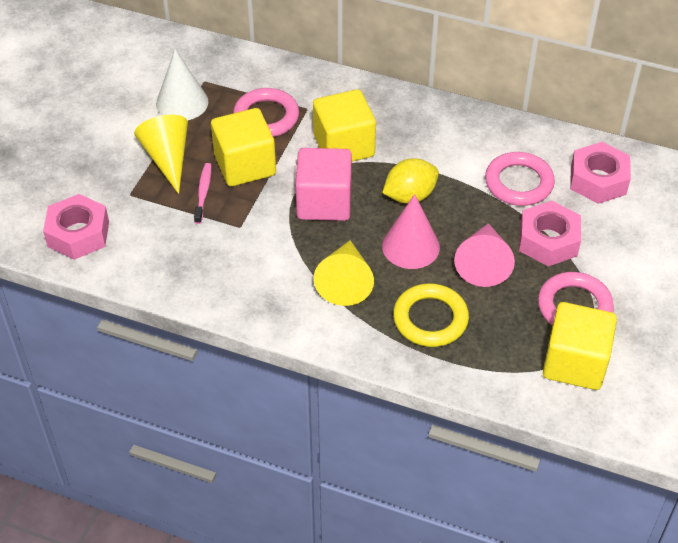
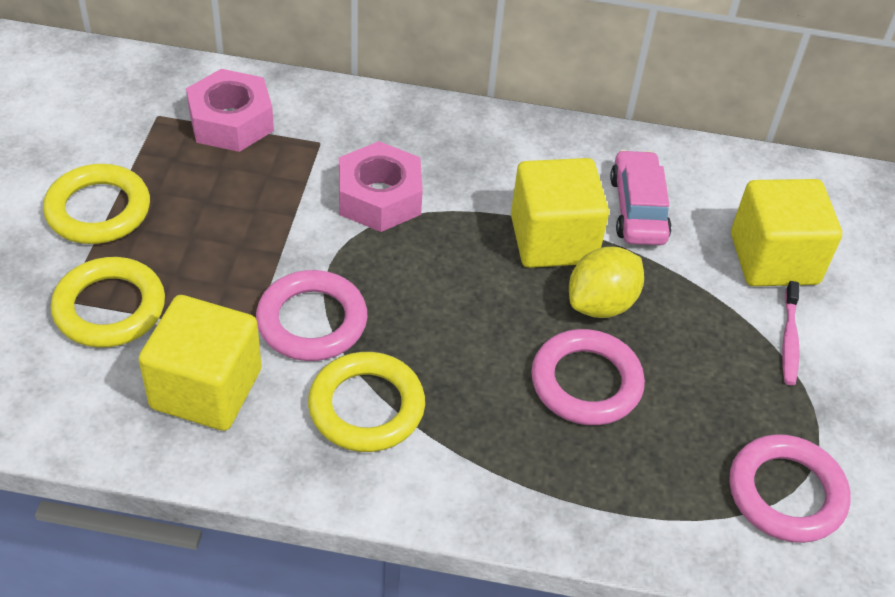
pink car: none = 0 -> [610,150,672,245] = 1
pink cone: [382,194,440,269] [454,223,515,287] = 2 -> none = 0
pink cube: [295,148,352,221] = 1 -> none = 0
pink nut: [43,194,109,260] [519,201,581,266] [570,142,631,204] = 3 -> [186,69,274,152] [339,141,423,232] = 2
white cone: [156,49,208,120] = 1 -> none = 0
yellow cone: [134,115,188,194] [314,240,374,306] = 2 -> none = 0
yellow ring: [393,283,469,347] = 1 -> [43,164,150,244] [51,257,165,348] [308,352,425,452] = 3

